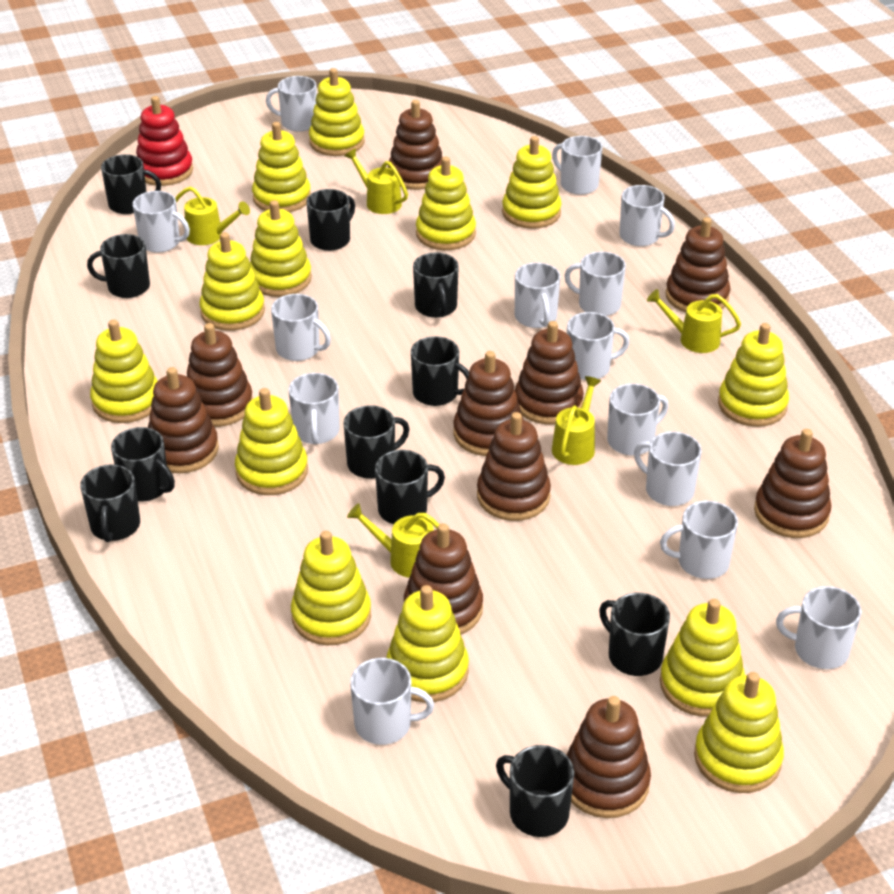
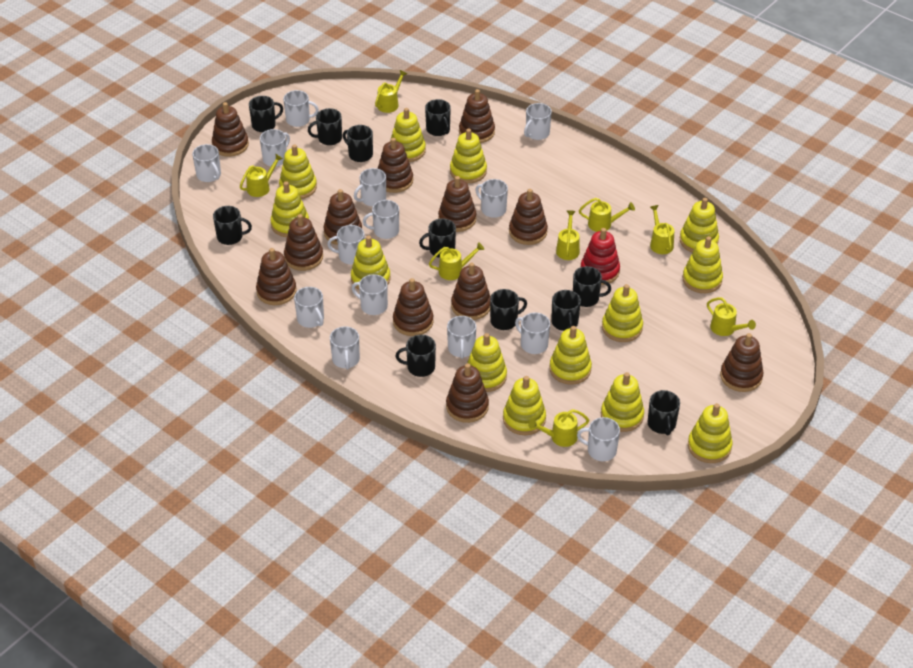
brown stacking toy: [148,367,219,473] [187,323,253,427] [388,100,443,190] [404,523,483,634] [453,351,523,456] [477,412,551,521] [515,321,584,424] [566,696,651,818] [666,217,731,312] [754,429,831,538] = 10 -> [212,102,249,157] [256,248,297,305] [284,214,323,271] [323,189,362,245] [378,138,413,193] [393,278,434,336] [438,176,476,232] [446,363,489,423] [451,263,491,320] [459,89,495,143] [509,189,548,245] [720,333,764,392] = 12
yellow watering can: [175,187,250,245] [345,148,408,214] [347,503,440,578] [552,376,601,465] [647,289,741,353] = 5 -> [240,154,283,197] [375,70,407,113] [429,242,484,280] [528,409,589,447] [556,210,580,260] [579,198,635,232] [650,205,674,254] [707,297,756,336] = 8

